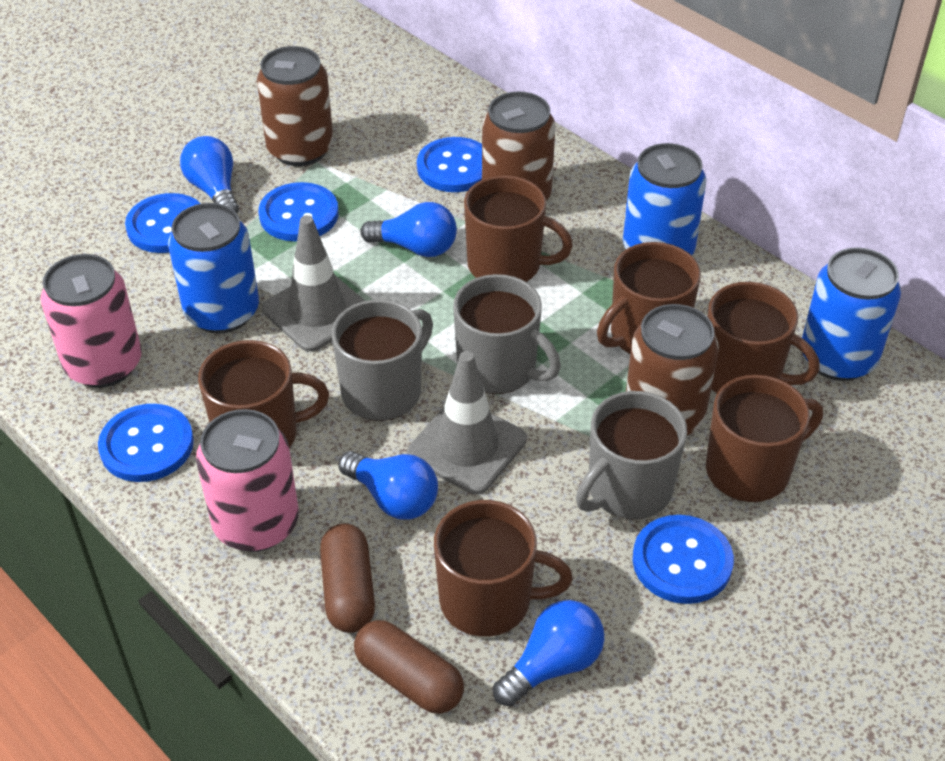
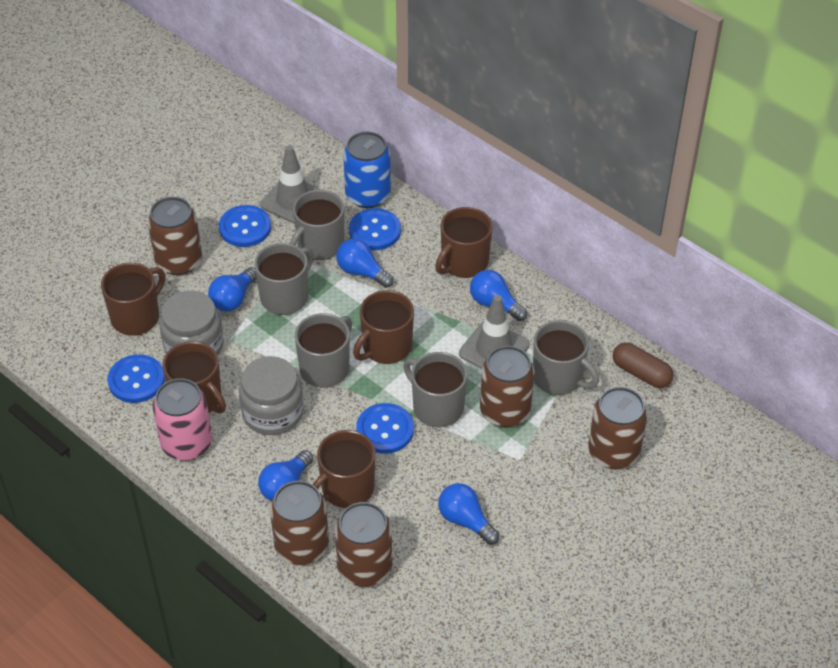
blue button: [98,404,194,482] [125,193,201,253] [259,182,339,241] [417,137,482,192] [632,515,734,604] = 5 -> [108,354,165,403] [219,205,271,247] [349,208,401,250] [356,403,414,454] = 4
blue can: [168,203,259,334] [623,143,706,256] [802,247,901,381] = 3 -> [343,131,391,208] = 1
blue light bulb: [180,136,239,213] [338,451,438,520] [360,202,457,257] [493,600,605,707] = 4 -> [208,267,257,312] [258,450,313,501] [336,239,394,288] [438,483,499,545] [470,270,527,321] = 5
brown can: [257,46,333,166] [482,92,556,201] [626,304,719,435] = 3 -> [148,197,202,275] [270,481,329,565] [335,502,392,587] [480,346,535,427] [588,387,647,469] = 5
brown capsule: [320,523,375,633] [354,620,464,714] = 2 -> [613,343,673,388] = 1
brown mug: [198,340,329,448] [434,500,573,637] [464,176,573,282] [597,242,701,354] [706,375,823,502] [707,282,820,393] = 6 -> [101,263,165,336] [162,341,226,413] [313,430,376,508] [353,290,414,364] [435,207,492,278] = 5
grey jar: none = 0 -> [159,291,224,356] [239,356,304,435] = 2
grey mug: [332,299,433,421] [453,274,561,394] [576,391,687,519] = 3 -> [254,243,314,315] [290,190,344,260] [295,313,352,388] [403,352,467,428] [533,320,599,395] = 5
pink can: [41,254,142,388] [196,409,299,552] = 2 -> [153,378,212,461] = 1

